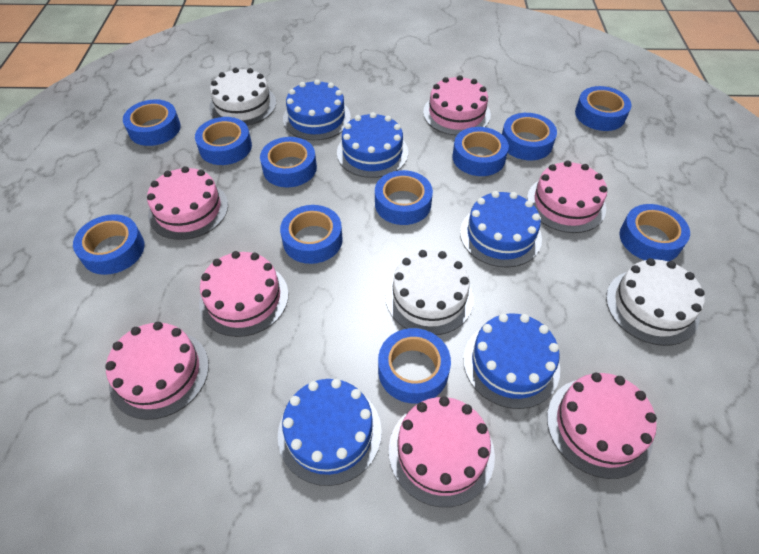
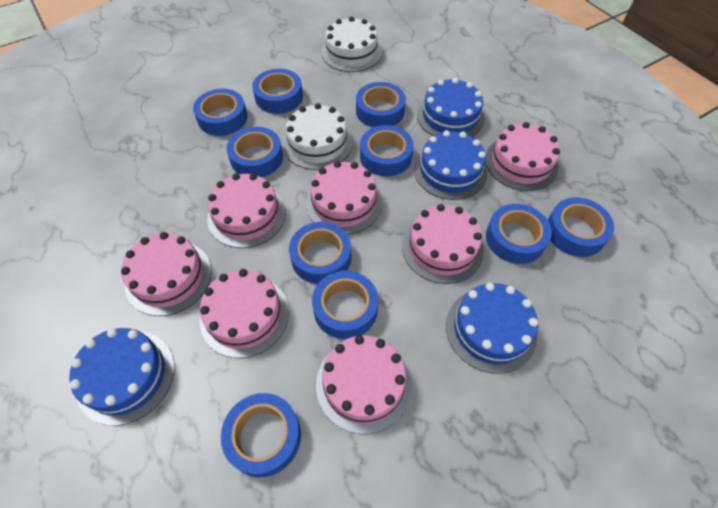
blue cake: [278,379,382,486] [283,79,351,140] [337,112,408,178] [460,191,542,268] [463,313,560,409] = 5 -> [69,328,175,426] [414,130,487,200] [417,78,485,137] [446,283,538,374] = 4
blue tape: [73,214,145,275] [123,99,181,146] [195,117,252,165] [260,137,317,187] [280,205,343,264] [375,170,433,225] [378,328,451,404] [452,127,509,176] [502,113,557,160] [575,86,632,131] [620,204,690,261] = 11 -> [193,89,247,136] [221,393,301,477] [227,127,283,177] [252,69,303,114] [289,222,351,284] [312,271,378,339] [356,82,406,127] [360,125,414,176] [486,204,552,264] [548,197,614,257] = 10
white cake: [209,68,276,126] [385,250,474,335] [606,258,705,346] = 3 -> [283,103,353,170] [322,17,382,72] = 2

